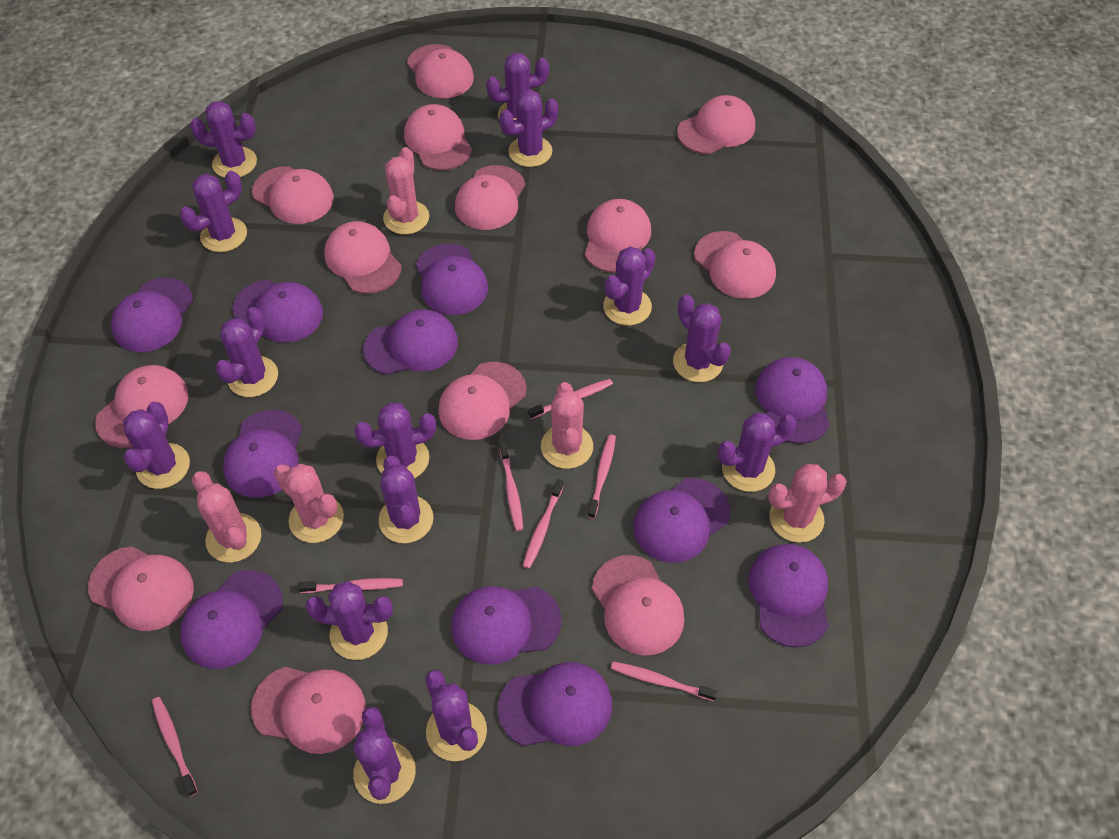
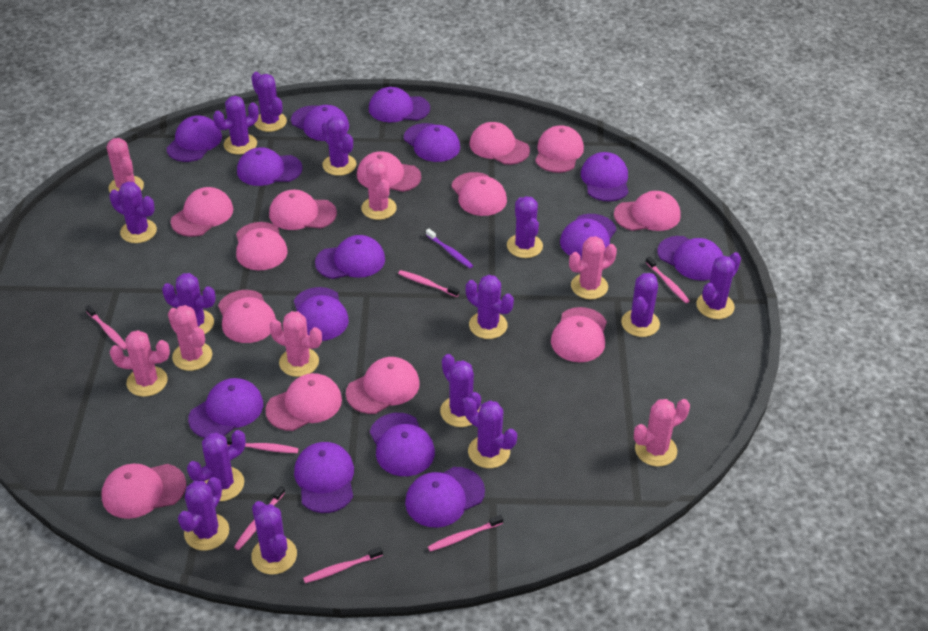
pink cactus: [192,471,261,563] [274,464,344,543] [383,147,429,235] [541,382,593,469] [768,464,847,543] = 5 -> [106,138,144,193] [110,330,170,397] [168,305,212,371] [269,311,322,377] [361,159,397,220] [569,236,617,299] [634,399,690,467] = 7
purple cap: [111,277,193,352] [180,570,283,669] [223,410,302,498] [233,280,323,343] [363,309,458,375] [416,244,488,315] [451,586,561,665] [498,662,612,746] [633,478,731,563] [749,544,829,648] [755,357,830,444] = 11 -> [166,116,222,162] [188,378,263,438] [237,147,303,186] [291,105,349,141] [294,287,349,341] [294,442,354,513] [315,235,385,279] [369,87,430,122] [370,413,435,476] [404,123,460,162] [405,467,485,528] [560,214,617,260] [581,152,628,202] [657,236,723,281] = 14
purple toothbrush: none = 0 -> [426,229,473,268] = 1

